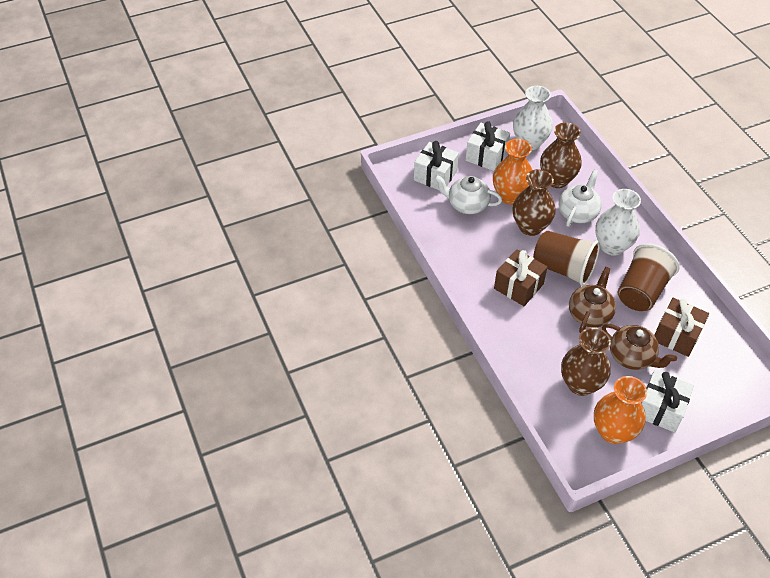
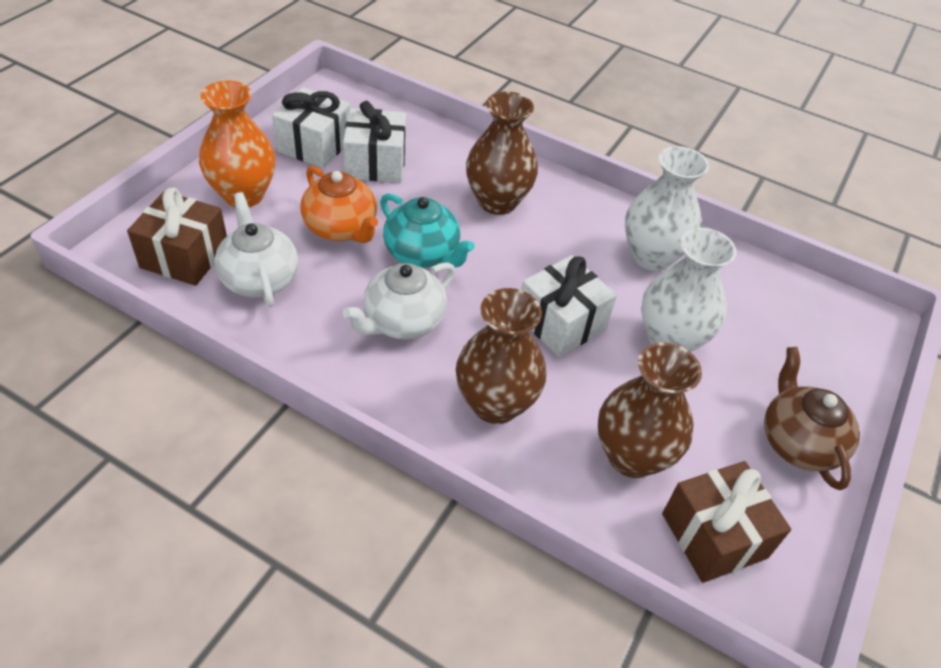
brown cup: [533,231,600,286] [618,243,679,311] = 2 -> none = 0
brown teapot: [569,267,616,333] [602,324,677,370] = 2 -> [764,347,860,490] = 1
orange teapot: none = 0 -> [300,166,378,243] = 1
orange vase: [493,139,532,205] [594,376,647,444] = 2 -> [199,81,276,207] = 1
turquoise teapot: none = 0 -> [380,193,475,268] = 1

